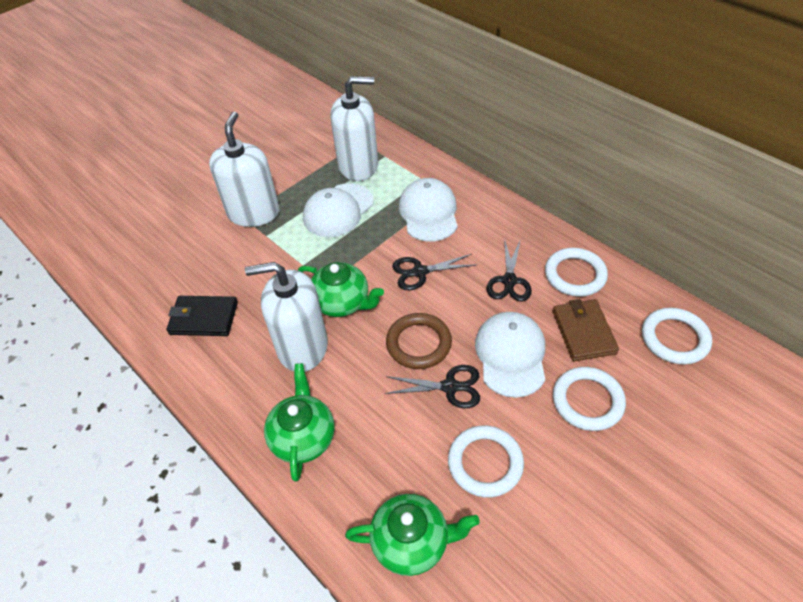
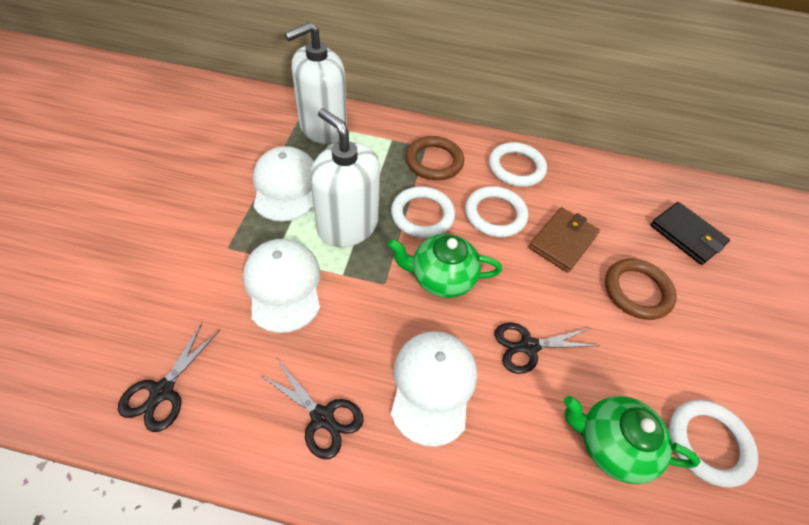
brown ring: [386,313,452,369] = 1 -> [406,136,464,180] [605,259,677,320] = 2
green teapot: [264,363,335,482] [298,262,384,317] [345,494,480,576] = 3 -> [387,234,502,298] [564,396,700,484] = 2
white soap dispenser: [209,112,280,227] [245,262,328,372] [330,76,378,181] = 3 -> [285,22,347,145] [310,108,380,247] = 2

